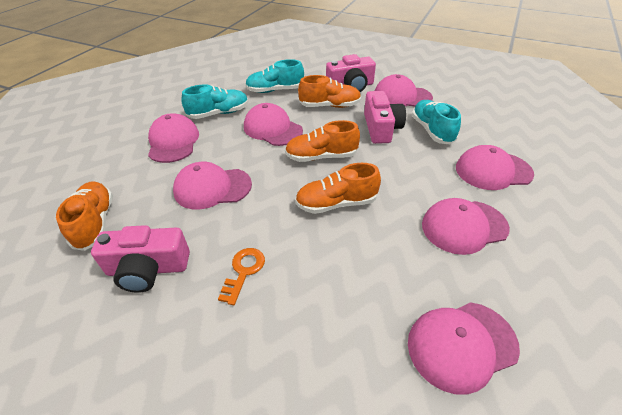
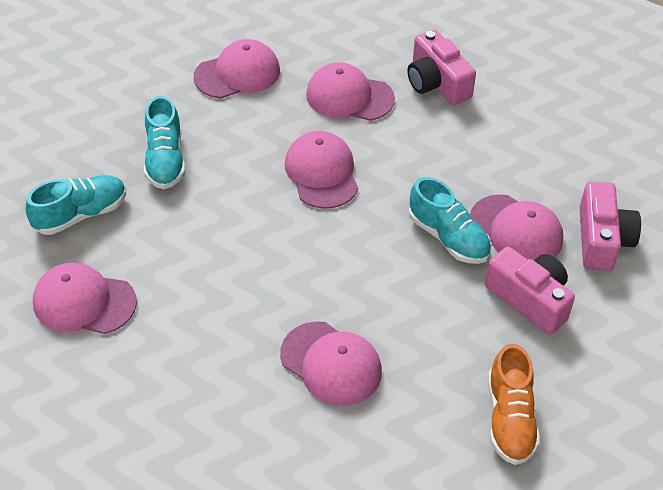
orange key: [218,248,265,305] = 1 -> none = 0
orange shoe: [56,182,113,251] [285,120,360,162] [295,163,381,214] [298,75,361,108] = 4 -> [488,344,540,465] = 1
pink cap: [148,113,199,163] [173,162,252,209] [244,103,303,146] [375,74,433,107] [408,302,520,395] [422,198,510,255] [456,145,534,190] = 7 -> [33,263,137,334] [194,39,280,98] [280,321,382,406] [285,131,358,209] [306,62,395,121] [470,194,563,260] = 6

